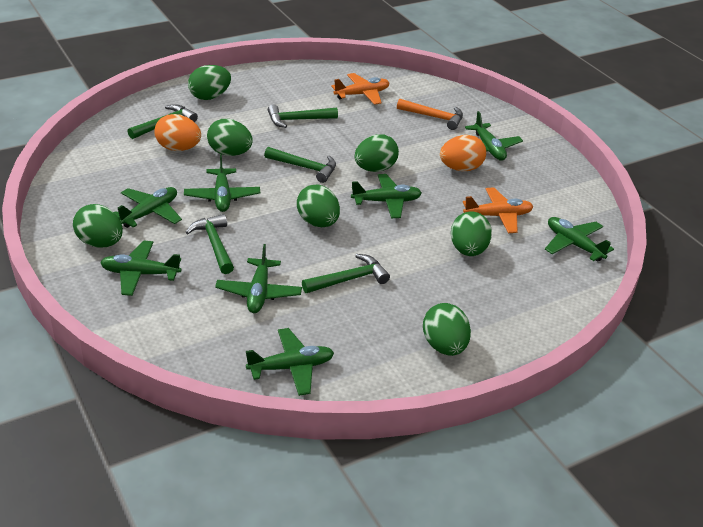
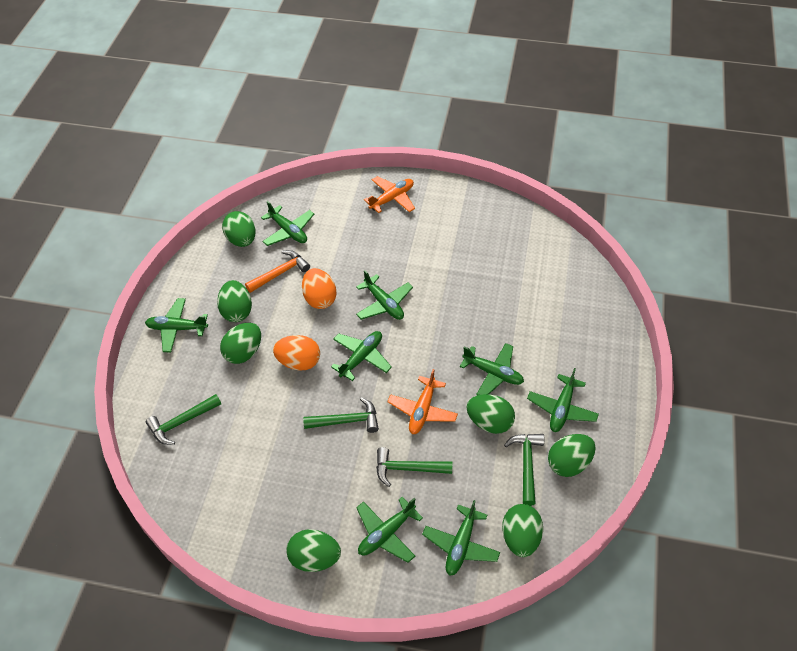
green hammer: [128,104,198,139] [185,214,234,274] [264,147,336,183] [268,104,338,128] [302,254,390,293] = 5 -> [146,394,221,445] [303,397,379,433] [376,447,452,487] [504,434,544,506] = 4

